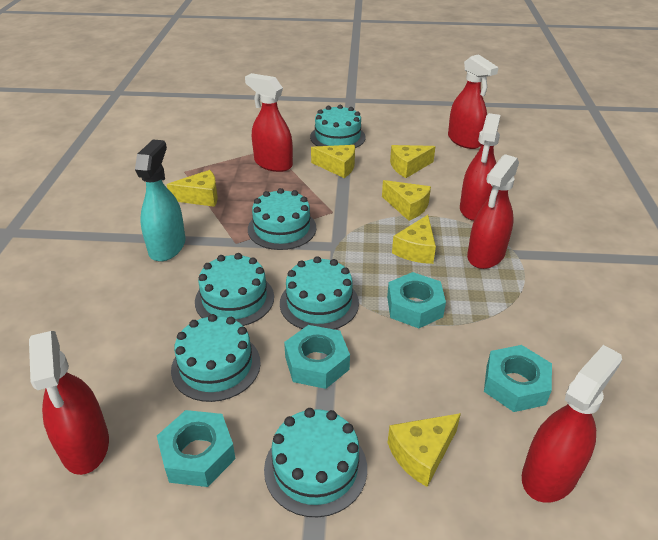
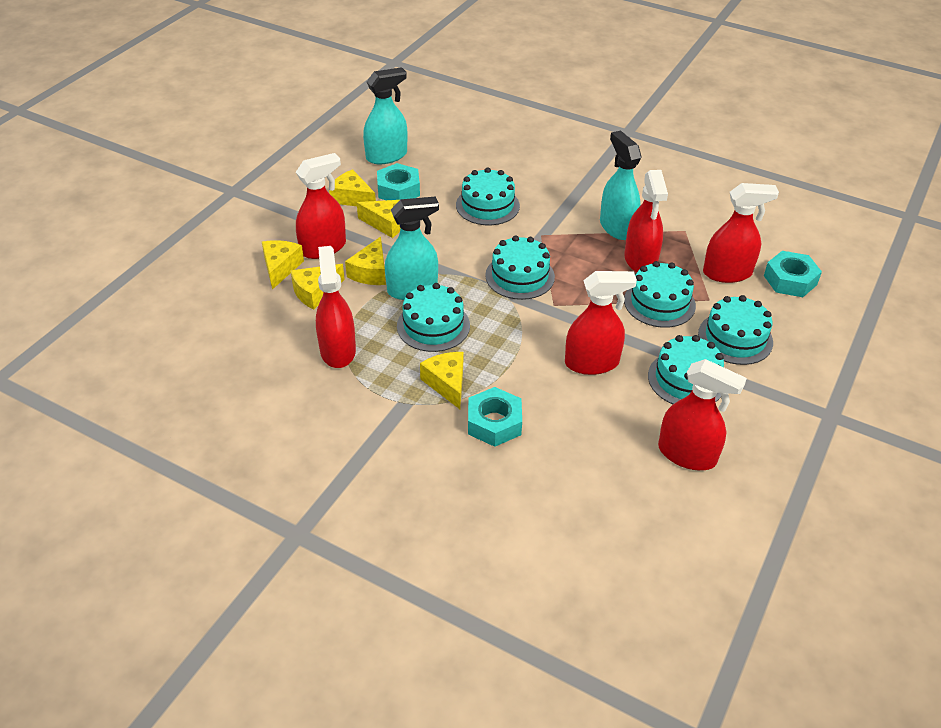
turquoise nut: [157,410,236,487] [284,325,350,389] [387,272,446,328] [484,345,552,412] = 4 -> [377,163,420,200] [468,387,522,447] [764,251,822,297] = 3
turquoise spray bottle: [135,139,186,262] = 1 -> [363,67,407,164] [385,196,439,300] [600,130,642,240] = 3

